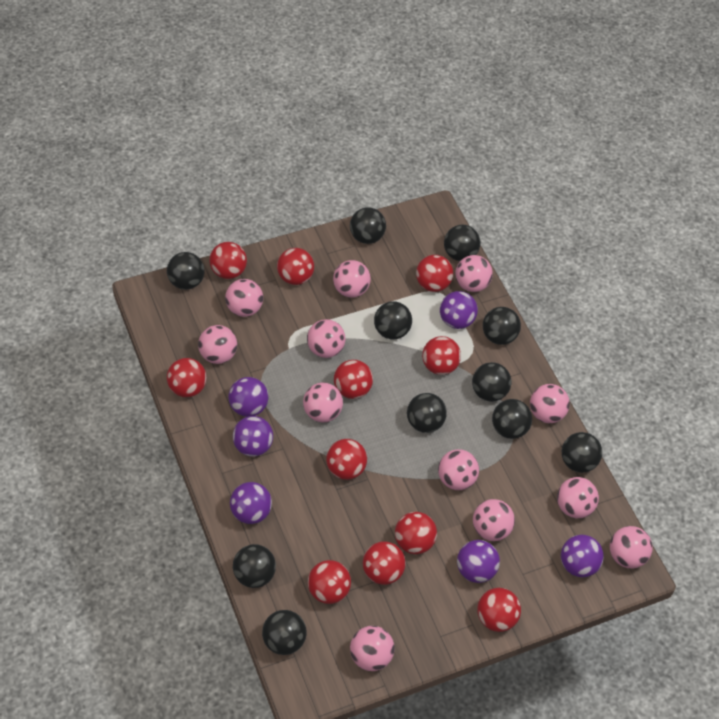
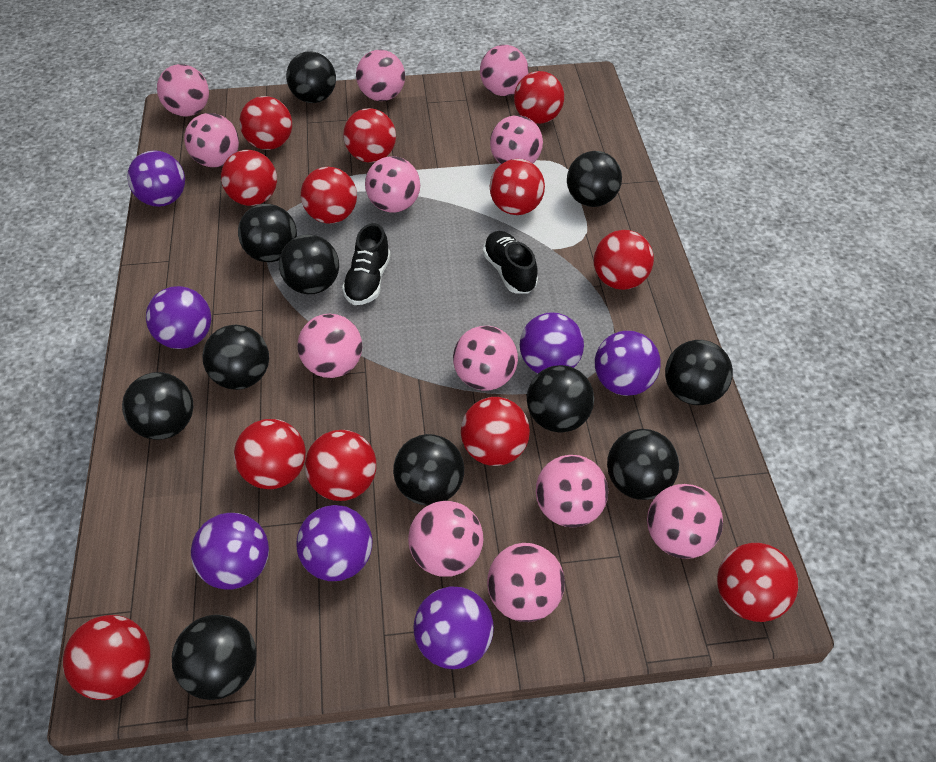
black shoe: none = 0 -> [342,223,391,305] [483,231,538,294] = 2
purple ball: [228,377,268,417] [230,482,272,524] [233,416,273,457] [440,291,478,329] [457,540,500,583] [561,535,604,577] = 6 -> [127,150,185,207] [146,286,211,349] [191,513,269,589] [296,505,372,581] [414,586,494,669] [520,313,584,373] [595,331,661,396] = 7
red ball: [167,358,207,397] [209,242,247,279] [277,248,314,285] [308,560,351,604] [326,439,367,480] [334,360,373,399] [363,541,406,585] [395,512,437,554] [416,255,453,292] [422,336,461,375] [477,588,521,632] = 11 -> [63,615,150,700] [221,150,277,206] [234,419,306,489] [239,96,292,150] [301,167,357,224] [305,430,376,501] [343,108,396,163] [461,397,530,466] [490,159,545,215] [514,71,564,124] [594,230,654,290] [717,543,798,622] = 12

